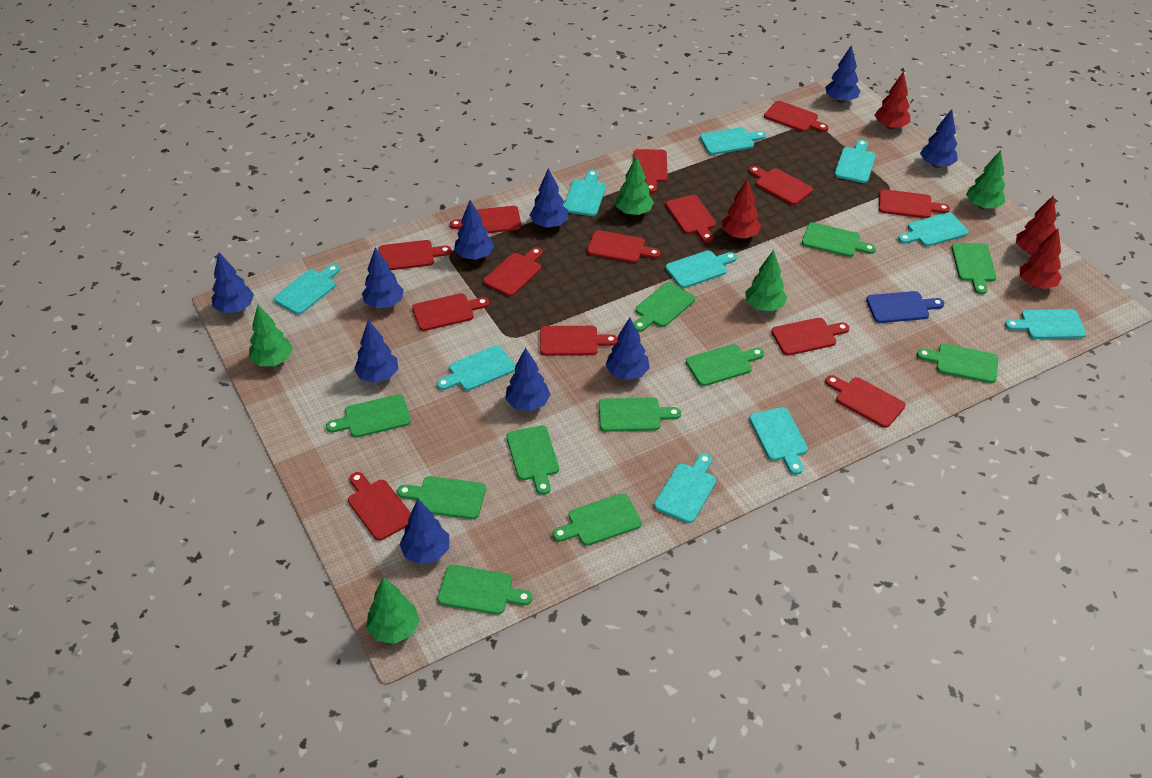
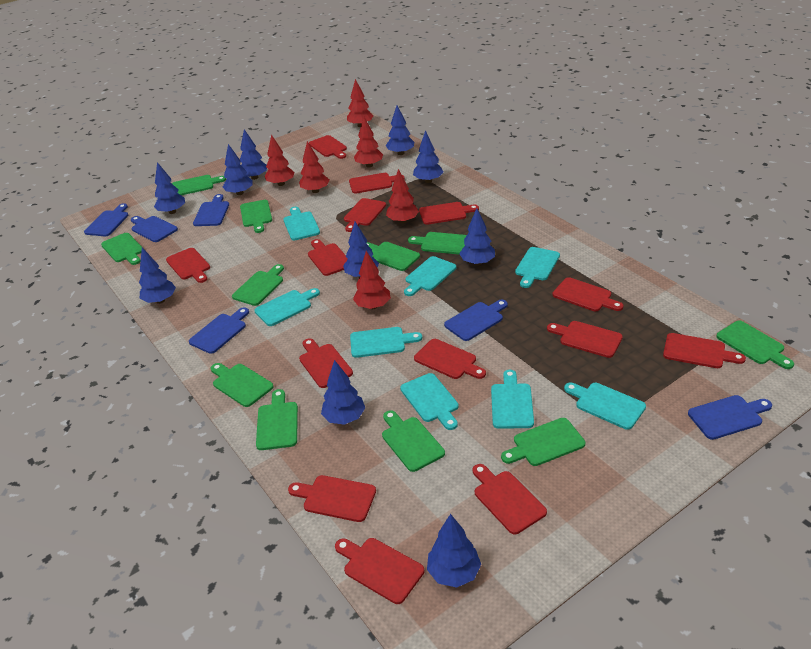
blue cutting board: [866,291,944,323] = 1 -> [84,203,128,237] [131,216,178,242] [189,307,249,354] [193,194,229,226] [444,300,508,341] [688,395,772,440] = 6
green tree: [249,305,293,366] [366,577,419,644] [616,156,654,215] [745,250,787,311] [966,150,1005,209] = 5 -> none = 0
red tree: [722,179,761,239] [875,71,910,129] [1016,195,1056,255] [1020,228,1062,289] = 4 -> [265,134,295,186] [299,141,329,193] [347,79,373,127] [353,251,391,309] [354,117,383,167] [386,169,419,224] = 6
turquoise cutting board: [274,264,340,314] [437,345,515,391] [564,170,606,216] [654,453,716,523] [665,250,737,288] [700,127,766,155] [749,407,808,475] [834,140,876,183] [898,212,969,246] [1005,309,1086,339] = 10 -> [254,288,320,326] [283,206,320,240] [350,327,422,358] [400,373,459,430] [404,256,456,296] [491,370,534,429] [515,247,560,288] [564,383,646,430] = 8

